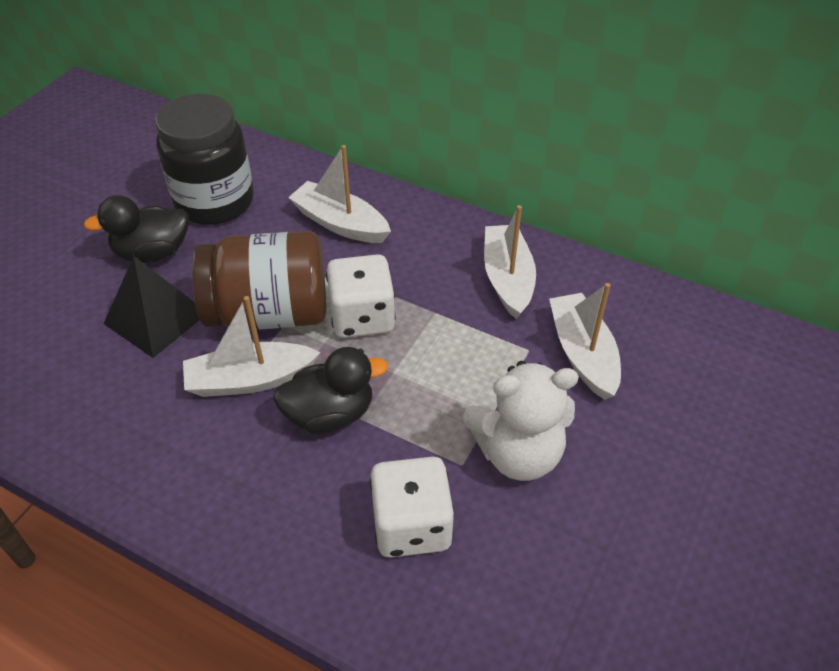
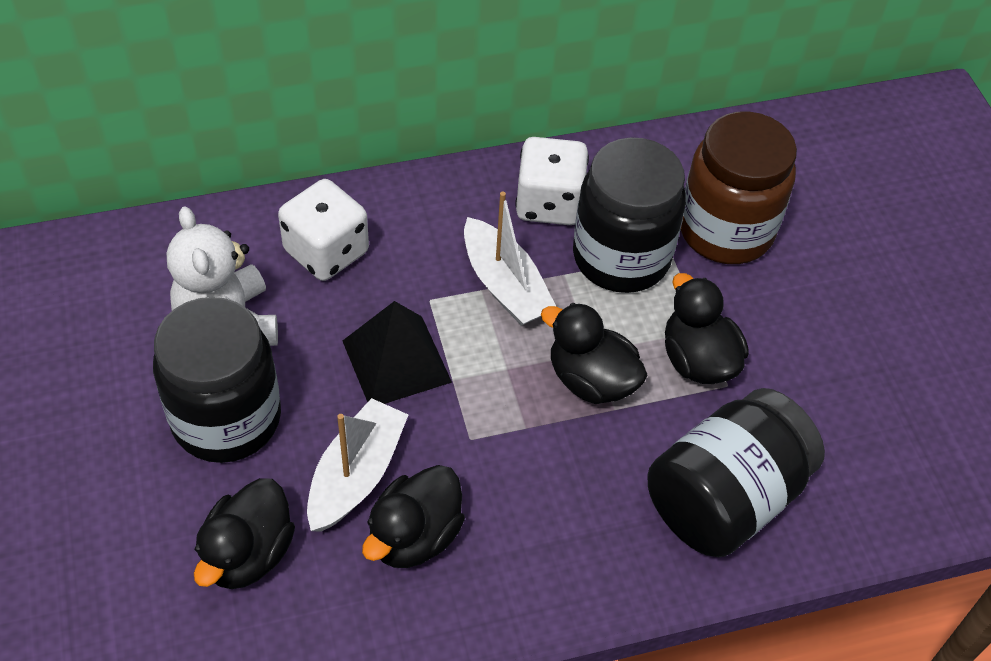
black duck: [84,195,189,263] [273,347,388,434] = 2 -> [194,478,295,589] [362,465,465,568] [541,303,647,404] [665,273,749,384] = 4
black jar: [155,94,254,225] = 1 -> [153,297,281,463] [573,137,686,293] [648,388,825,557] = 3
white boat: [183,296,321,397] [288,145,391,243] [484,205,536,319] [549,283,621,400] = 4 -> [307,398,408,532] [464,192,557,326] = 2

